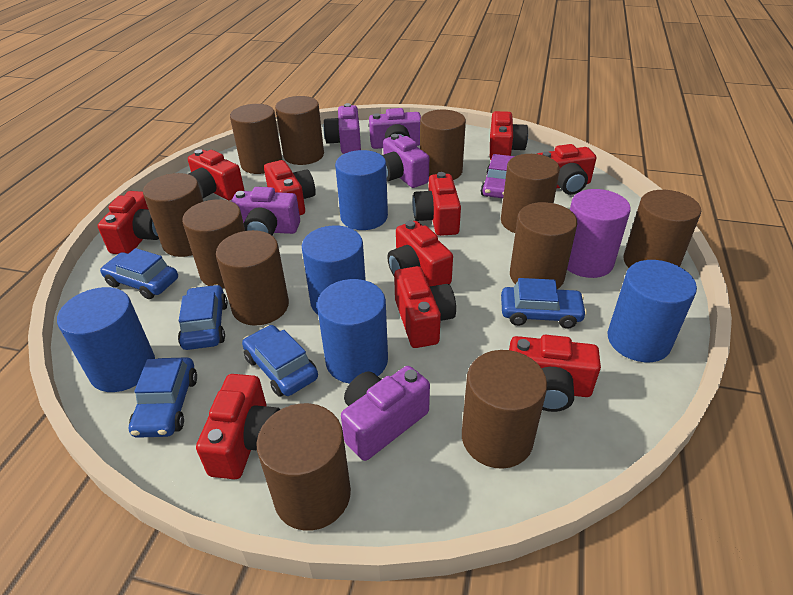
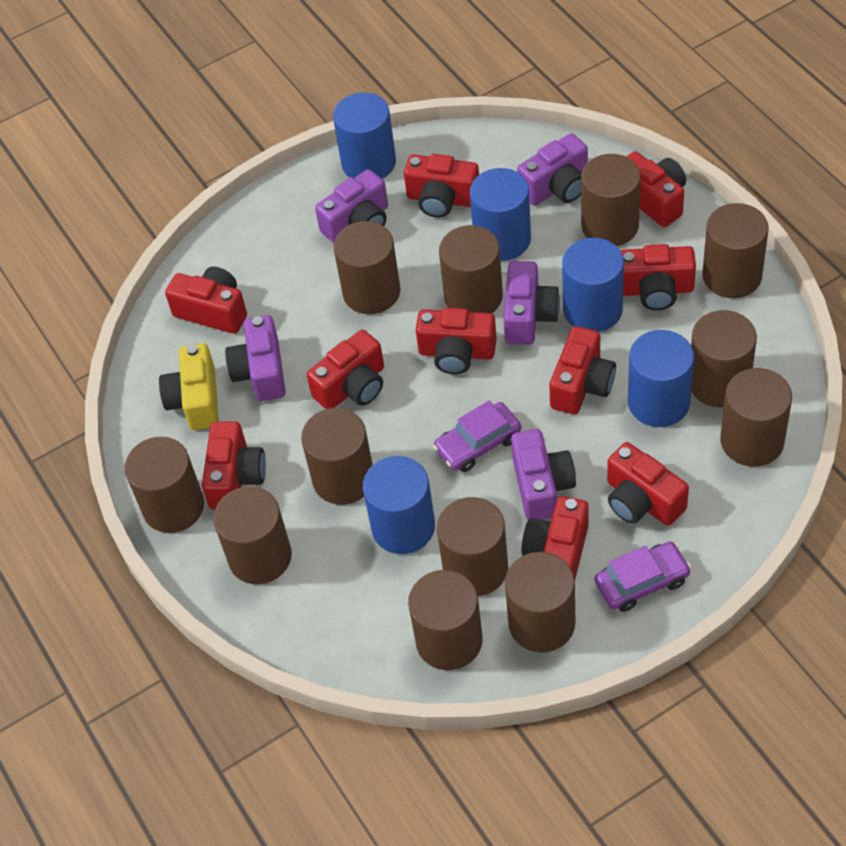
blue car: [100,248,178,299] [129,357,197,438] [178,285,228,350] [242,325,318,397] [501,278,587,329] = 5 -> none = 0
brown cylinder: [143,173,203,257] [182,199,245,288] [216,230,289,326] [230,104,282,174] [256,403,351,531] [275,96,324,165] [420,109,466,180] [462,350,547,469] [501,154,560,233] [510,202,577,289] [624,190,701,268] = 11 -> [124,437,204,533] [213,486,292,584] [301,408,373,505] [334,221,400,314] [408,570,483,670] [437,497,508,596] [439,225,503,313] [505,552,575,653] [581,154,641,246] [691,310,757,408] [702,203,769,298] [720,368,792,467] = 12
purple car: [481,154,515,198] = 1 -> [433,401,521,472] [595,541,691,612] = 2
purple cylinder: [567,189,631,278] = 1 -> none = 0
yellow camera: none = 0 -> [159,343,219,430] = 1

